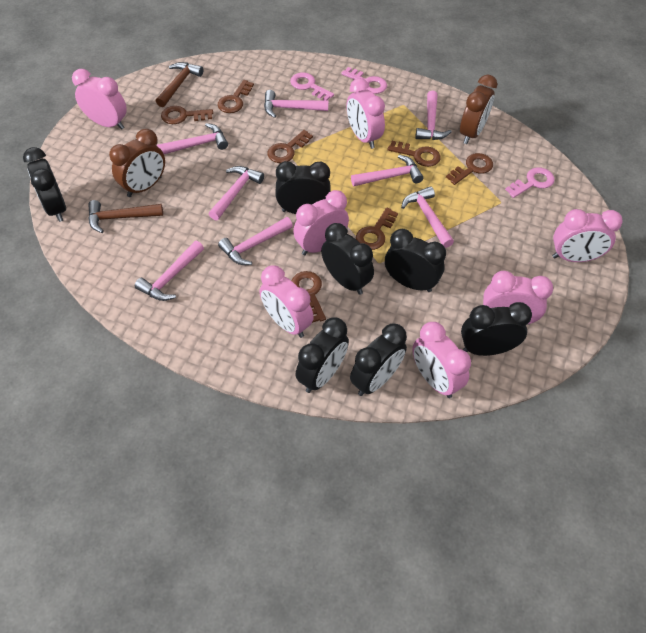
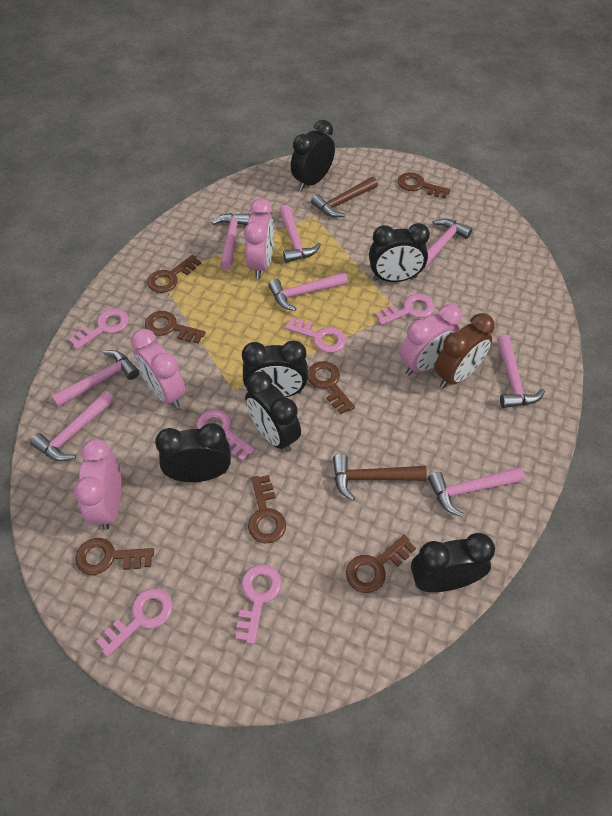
black clock: [23,147,66,222] [275,161,331,214] [296,317,349,393] [321,223,374,295] [350,323,407,396] [385,229,446,292] [461,302,532,356] = 7 -> [155,423,231,482] [242,341,308,397] [245,372,301,452] [291,120,335,191] [369,223,430,282] [411,533,495,592] = 6
brown clock: [109,129,165,197] [460,75,497,144] = 2 -> [435,313,495,388] = 1
pink clock: [72,69,127,130] [260,266,314,338] [293,190,349,255] [347,78,385,149] [412,322,471,398] [483,271,553,325] [552,209,623,262] = 7 -> [74,439,121,530] [131,329,186,408] [244,199,274,279] [400,304,462,375] = 4
pink key: [290,72,334,100] [341,67,387,94] [505,167,555,198] = 3 -> [69,308,129,350] [96,588,173,657] [197,409,255,461] [236,565,282,644] [285,317,346,353] [375,294,435,325] = 6

